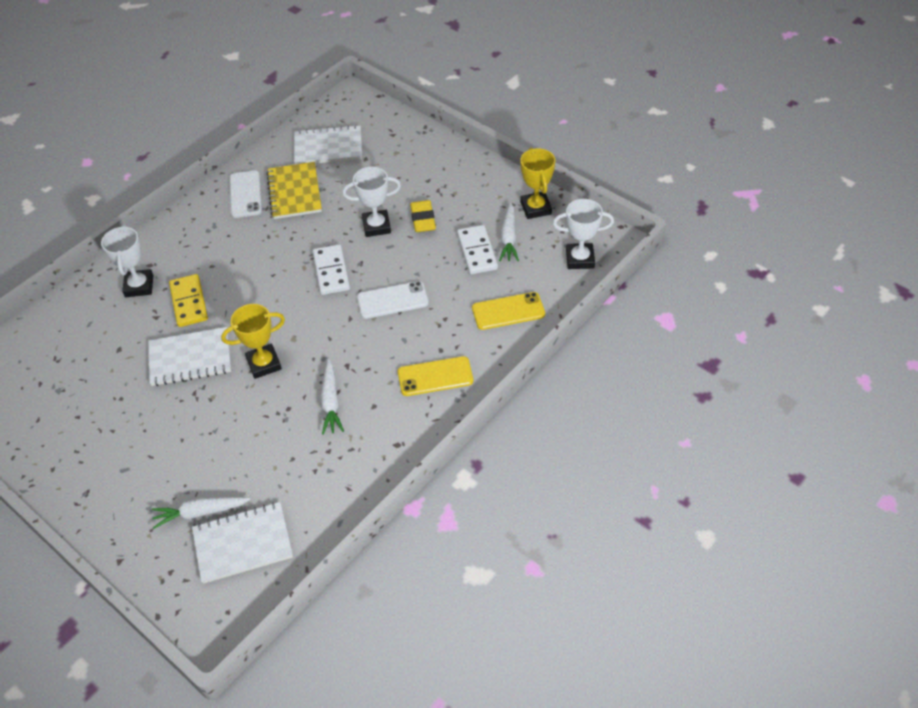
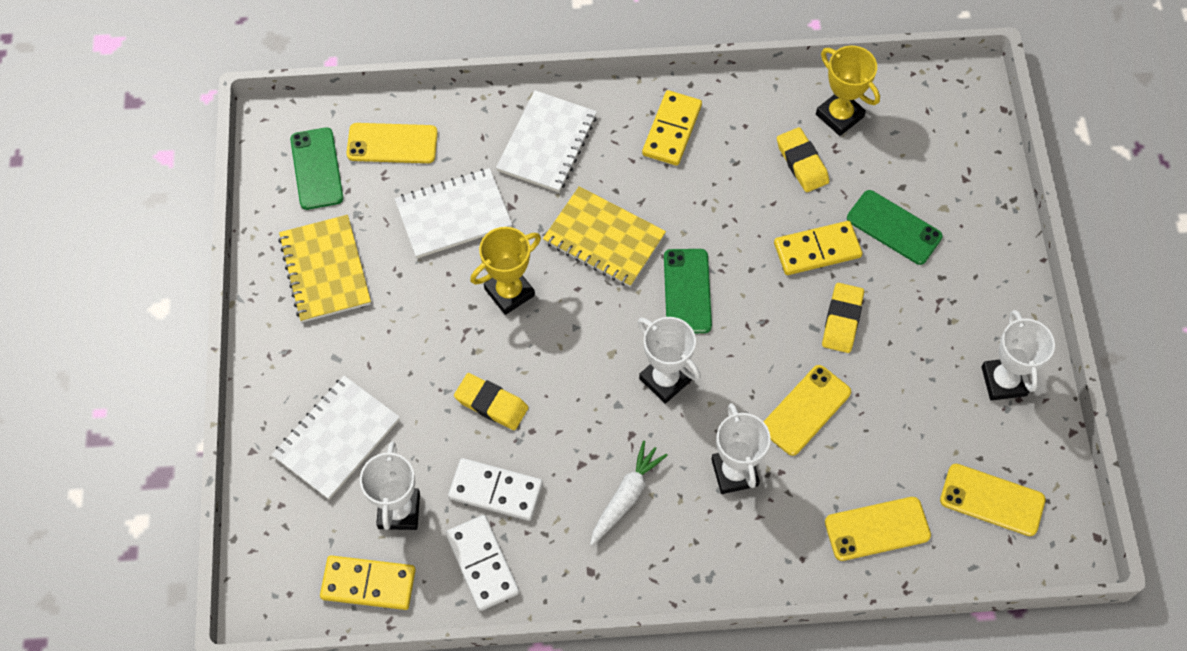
green phone: none = 0 -> [290,127,343,210] [664,249,712,333] [847,190,943,265] = 3
white carrot: [152,497,251,529] [321,359,344,435] [499,203,519,261] = 3 -> [590,441,668,546] = 1
white phone: [230,170,262,218] [357,281,429,319] = 2 -> none = 0
white trophy: [101,225,153,297] [342,167,401,237] [553,199,614,269] = 3 -> [360,441,420,530] [638,317,701,404] [711,403,771,494] [981,310,1055,401] = 4
yellow domino: [169,274,208,327] = 1 -> [320,555,416,610] [642,90,702,166] [774,221,862,275] = 3
yellow eraser: [410,200,436,232] = 1 -> [454,373,529,430] [777,127,829,192] [822,283,864,353] = 3
yellow notebook: [266,162,322,219] = 1 -> [278,215,371,322] [543,186,666,287] = 2
yellow phone: [398,356,473,396] [472,292,545,330] = 2 -> [347,123,438,163] [763,365,851,456] [825,497,931,561] [940,464,1046,536] = 4

